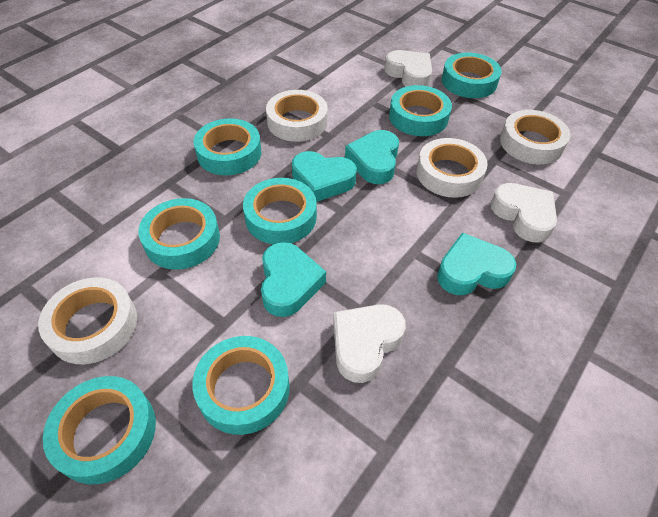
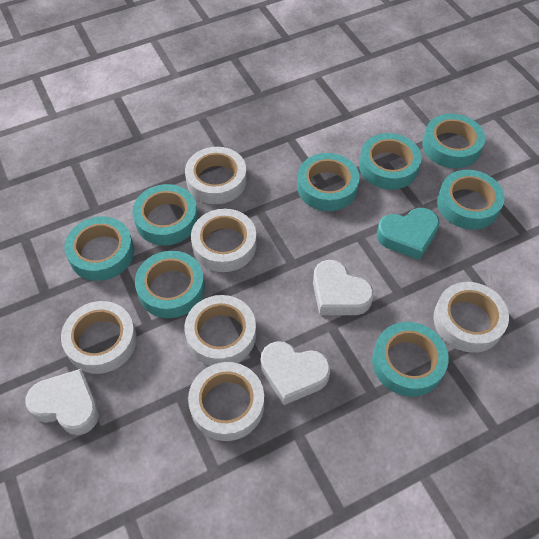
turquoise heart: [261,242,326,317] [292,151,357,202] [345,130,399,184] [437,233,516,295] = 4 -> [376,208,440,260] = 1
turquoise tape: [43,376,156,484] [138,198,220,270] [193,118,261,175] [193,336,290,435] [243,178,317,244] [389,85,452,136] [442,52,502,98] = 7 -> [64,216,134,281] [133,184,198,245] [135,251,205,318] [297,153,359,211] [359,133,422,190] [372,322,449,397] [422,114,485,168] [437,170,505,230] = 8
white tape: [38,278,137,364] [266,90,328,142] [416,138,488,198] [500,110,570,164] = 4 -> [61,301,137,374] [185,147,247,204] [185,295,256,366] [188,362,264,441] [191,209,257,272] [433,282,509,353] = 6

